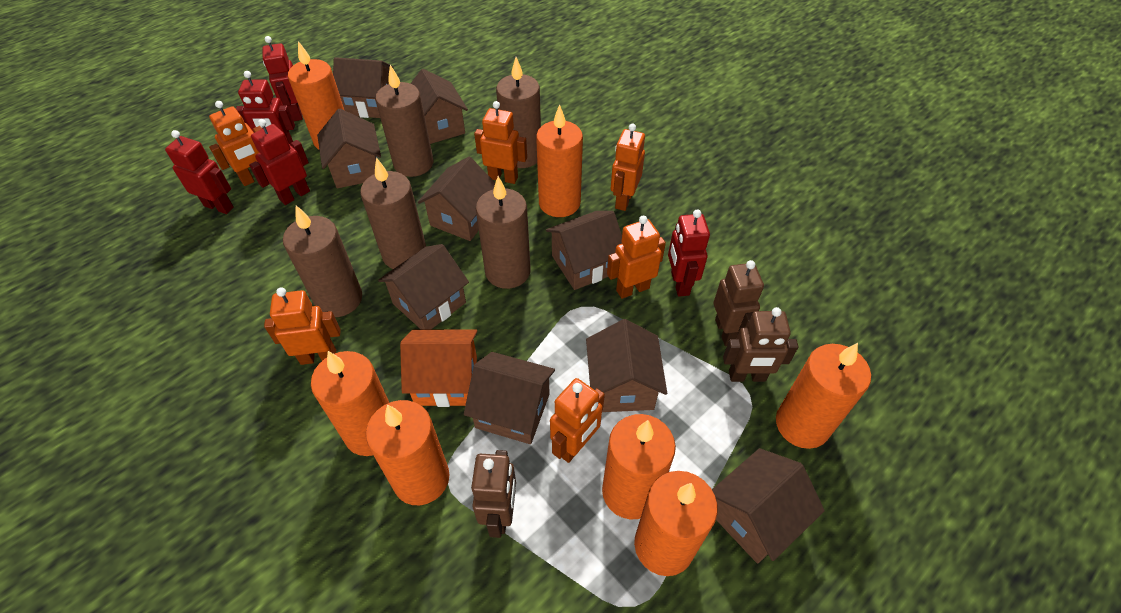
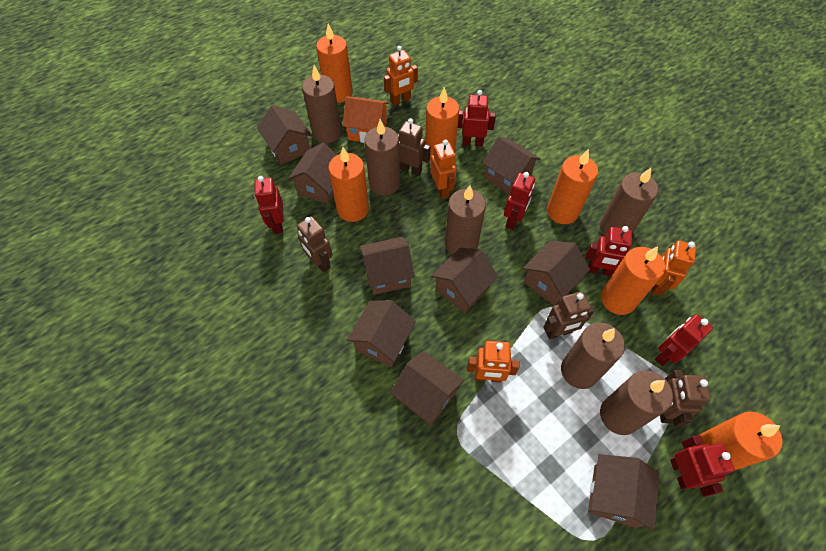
brown candle: [283,205,362,317] [360,157,426,269] [375,65,433,177] [476,176,531,289] [496,57,541,168] = 5 -> [302,65,342,143] [364,119,400,195] [445,185,486,255] [561,323,625,389] [600,168,658,236] [600,370,673,435] = 6
brown robot: [471,450,516,538] [714,260,764,346] [723,307,798,382] = 3 -> [297,216,332,272] [398,118,431,176] [543,291,595,339] [660,370,711,427] = 4
orange candle: [288,41,344,150] [311,351,389,456] [366,400,449,505] [536,104,583,217] [602,414,676,520] [634,471,718,576] [776,343,871,449] = 7 -> [316,24,353,103] [328,147,369,222] [425,87,459,162] [547,149,598,224] [601,246,665,315] [699,411,782,470] = 6
orange robot: [209,101,262,186] [264,287,341,365] [474,101,527,184] [550,378,605,463] [607,216,666,299] [611,123,645,211] = 6 -> [384,46,418,106] [431,140,457,199] [467,341,520,383] [652,240,696,296] = 4
red robot: [165,130,234,214] [236,71,295,145] [249,119,310,205] [262,36,303,121] [668,210,710,297] = 5 -> [254,176,284,234] [458,90,496,146] [504,172,535,230] [585,226,632,276] [655,314,713,366] [670,435,735,497] = 6

